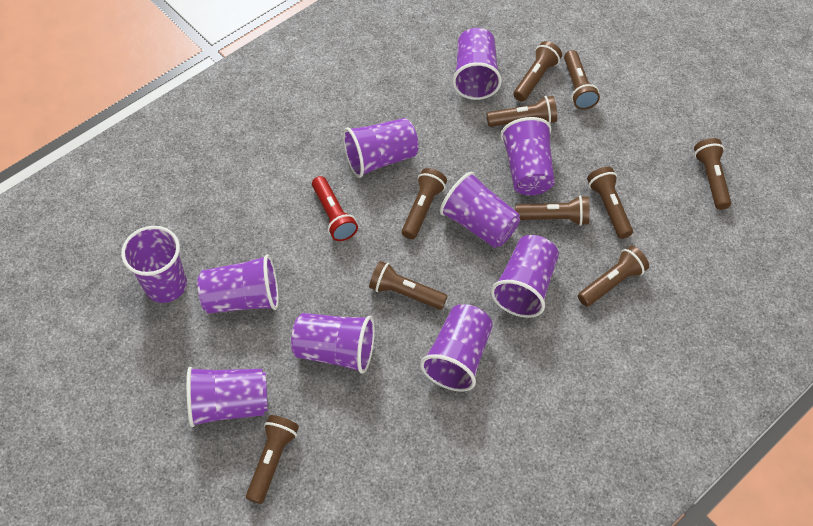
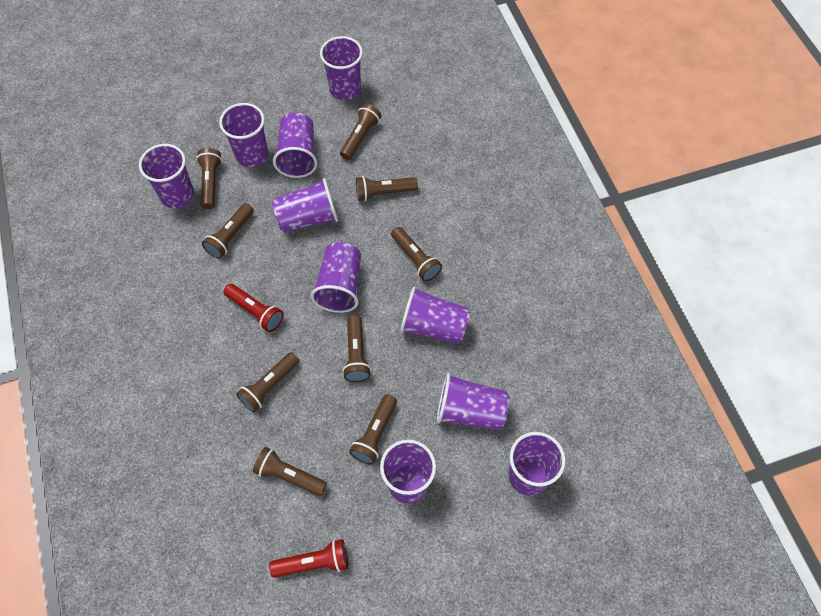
brown flashlight: [246,415,299,504] [369,261,448,310] [402,168,447,239] [486,96,557,127] [513,41,562,102] [515,195,590,226] [564,50,600,110] [578,246,649,307] [587,167,633,239] [694,138,731,210] = 10 -> [196,148,222,209] [202,203,254,259] [236,352,299,413] [253,447,327,496] [340,104,382,160] [343,315,371,382] [349,394,397,465] [356,176,418,202] [391,227,442,282] = 9
red flashlight: [312,176,358,241] = 1 -> [223,284,284,332] [269,539,348,578] = 2

